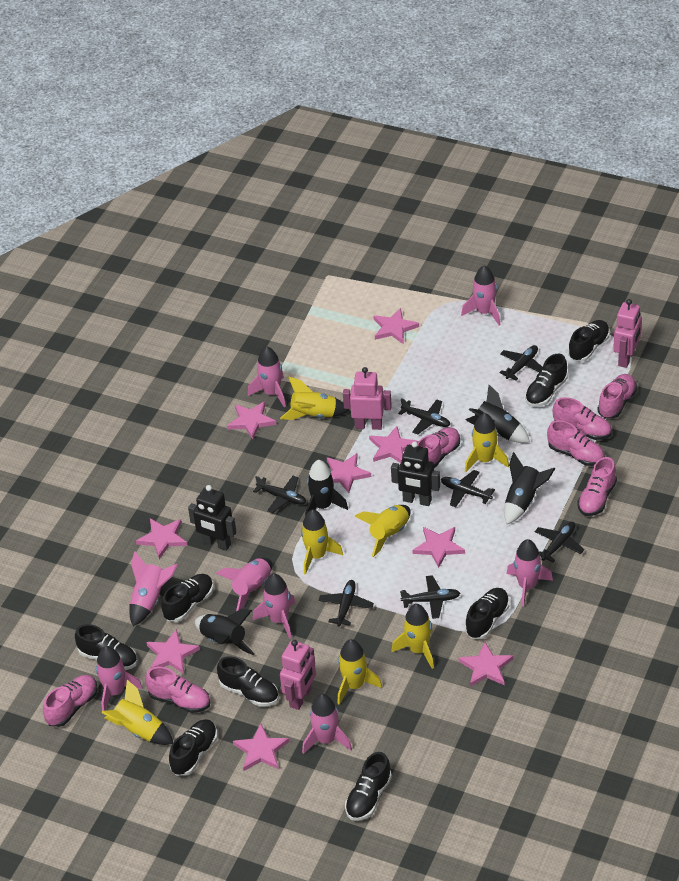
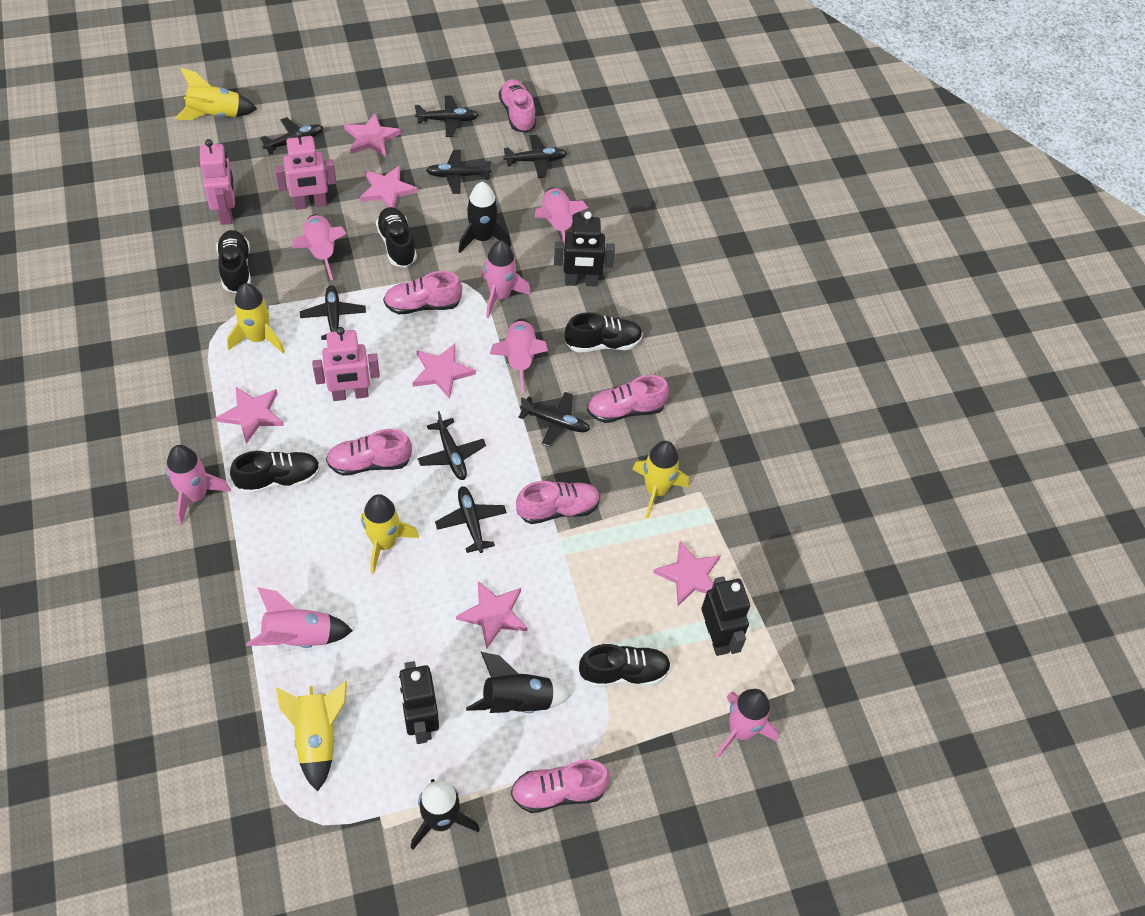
black plane: [253,476,306,513] [319,580,374,627] [398,398,450,435] [400,575,460,619] [441,470,495,507] [499,345,543,381] [535,522,585,563] = 7 -> [260,117,323,154] [300,285,366,340] [415,95,478,137] [417,411,486,480] [426,150,491,194] [435,486,507,553] [503,135,567,178] [518,392,590,447] = 8
black robot: [188,485,236,551] [391,441,440,506] = 2 -> [399,661,439,744] [554,211,615,287] [701,576,750,656] = 3
black rocket: [195,609,255,655] [305,460,348,516] [466,385,530,443] [504,452,555,524] = 4 -> [411,779,480,850] [459,182,511,253] [466,652,572,713] = 3
black shoe: [75,624,137,670] [161,574,213,622] [169,719,218,776] [217,656,279,707] [345,752,392,821] [465,588,509,639] [525,354,568,407] [568,320,610,362] = 8 -> [216,230,251,293] [230,451,320,495] [376,207,417,267] [565,312,643,353] [579,644,671,688] = 5
pink rocket: [96,646,143,711] [129,551,178,626] [216,558,272,611] [248,346,286,408] [253,573,295,639] [302,694,352,754] [461,265,501,325] [507,539,553,607] = 8 -> [166,445,231,525] [246,587,353,648] [292,214,347,280] [482,241,531,318] [490,319,548,393] [535,187,588,245] [716,689,779,758] = 7
pink shoe: [43,675,97,727] [145,667,210,713] [418,427,460,468] [547,420,605,466] [553,397,612,440] [577,457,617,516] [598,374,637,419] = 7 -> [326,429,412,476] [383,271,462,314] [499,79,536,133] [511,760,610,813] [516,481,600,524] [587,375,669,423] = 6
pink star: [136,519,188,559] [146,629,200,674] [227,401,277,439] [233,724,289,771] [327,453,371,493] [369,426,418,463] [373,308,419,344] [413,527,465,568] [458,642,513,687] = 9 -> [216,387,284,444] [344,113,401,157] [360,165,418,208] [412,344,476,399] [456,581,527,649] [653,541,720,606] = 6
yellow rocket: [102,680,173,745] [280,377,350,420] [301,509,343,575] [337,639,382,705] [355,505,411,557] [391,604,434,669] [465,413,509,472] = 7 -> [175,68,257,120] [227,283,285,353] [276,681,347,791] [361,494,419,574] [632,441,689,519] = 5

